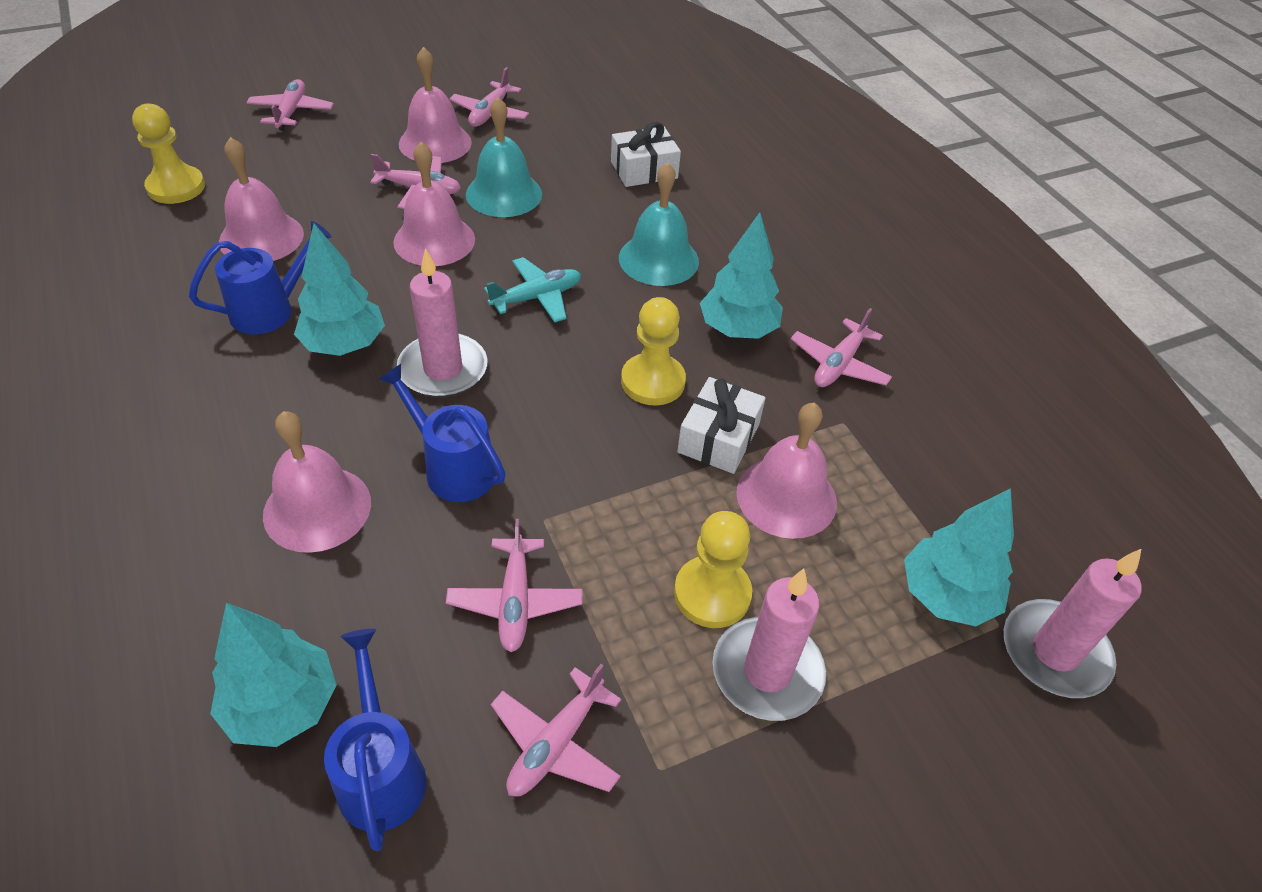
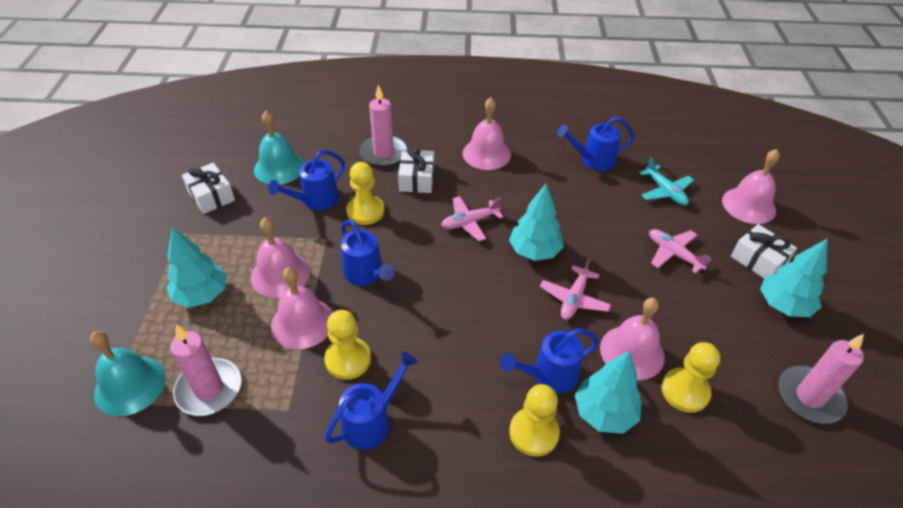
blue watering can: [189,221,332,334] [324,629,426,851] [379,364,506,502] = 3 -> [268,150,345,210] [325,352,418,450] [341,219,395,286] [500,328,599,393] [557,116,635,171] = 5
pink plane: [246,79,334,131] [370,154,461,209] [446,519,582,652] [450,67,529,127] [491,664,621,796] [791,308,892,387] = 6 -> [441,196,503,241] [540,258,611,320] [649,229,711,274] = 3
white gift: [611,122,681,187] [677,377,765,474] = 2 -> [182,163,235,214] [398,147,434,193] [731,224,797,278] = 3
yellow pawn: [132,104,205,204] [621,297,686,405] [674,511,752,628] = 3 -> [324,310,371,380] [346,162,384,225] [509,384,560,457] [661,342,720,413] = 4

